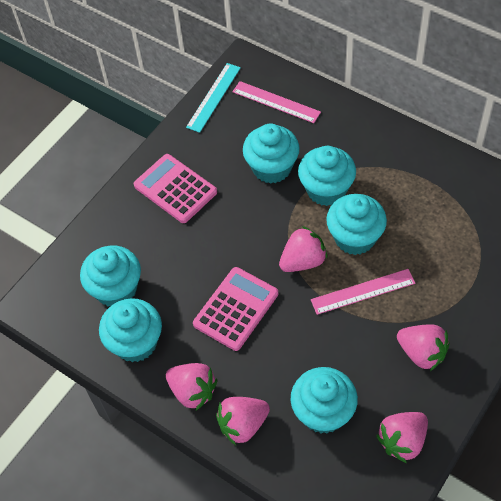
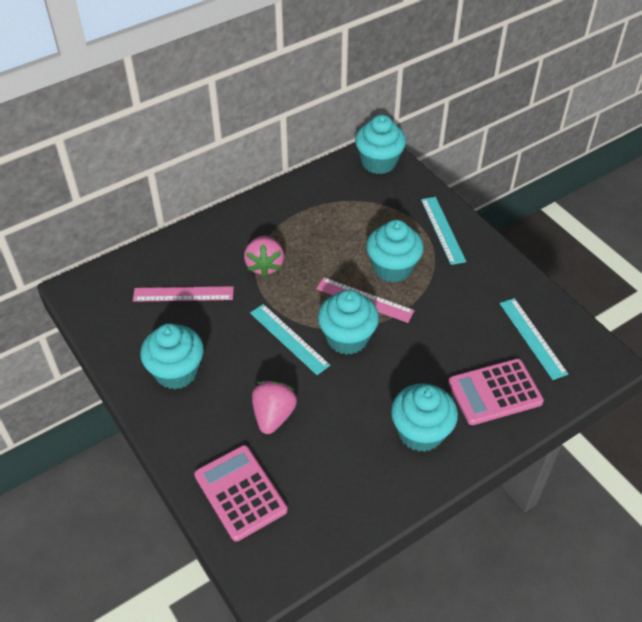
pink strawberry: [166,363,217,410] [216,397,270,445] [279,226,328,272] [376,412,428,463] [397,324,450,371] = 5 -> [244,236,284,277] [252,381,297,434] = 2
turquoise cupcake: [80,245,141,306] [99,298,162,362] [243,124,300,184] [291,367,358,434] [298,146,356,206] [326,194,387,255] = 6 -> [140,323,204,389] [318,290,379,355] [355,115,406,174] [366,220,424,283] [391,383,458,452] = 5
turquoise ruler: [186,63,241,133] = 1 -> [250,304,330,375] [421,197,466,265] [499,298,568,380] = 3

